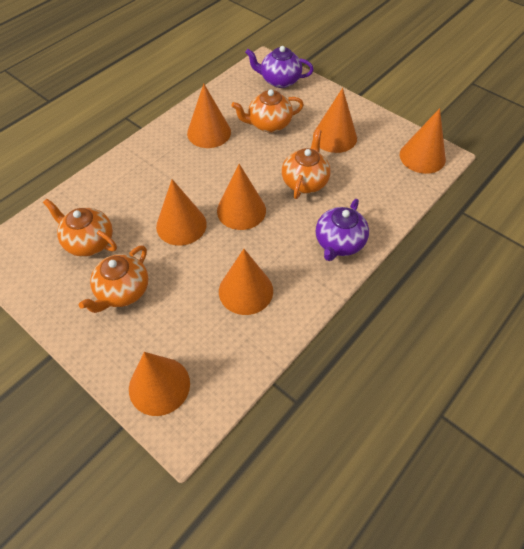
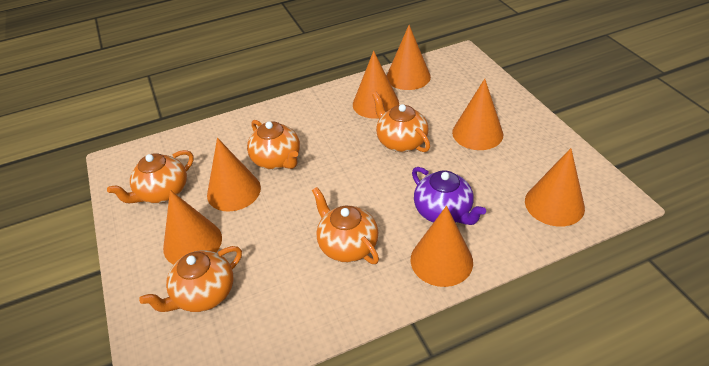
orange teapot: [43,199,117,257] [79,245,148,313] [231,89,304,133] [282,129,331,199] = 4 -> [107,150,194,203] [139,246,242,312] [247,120,300,169] [312,187,379,264] [372,92,430,152] = 5
purple teapot: [245,46,314,88] [316,199,369,261] = 2 -> [412,167,486,225] = 1

